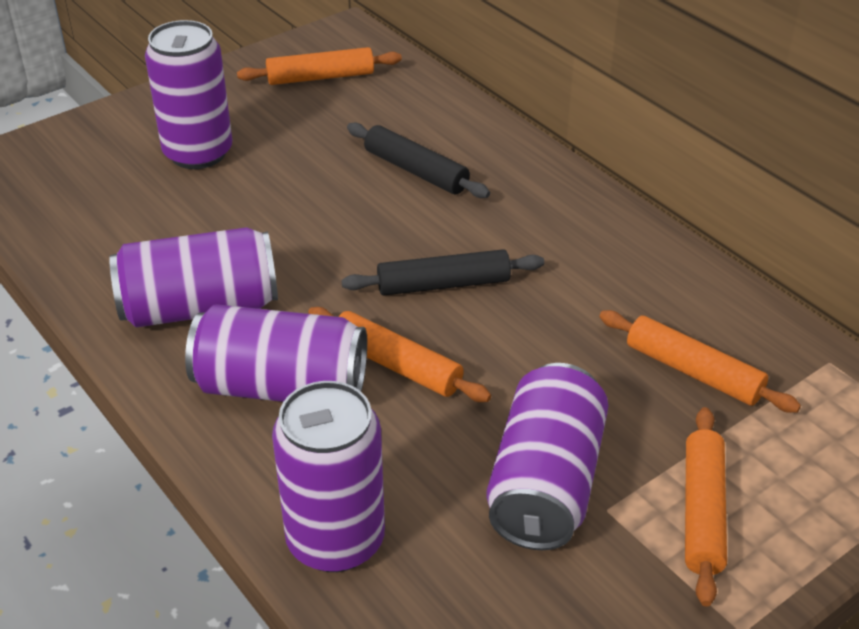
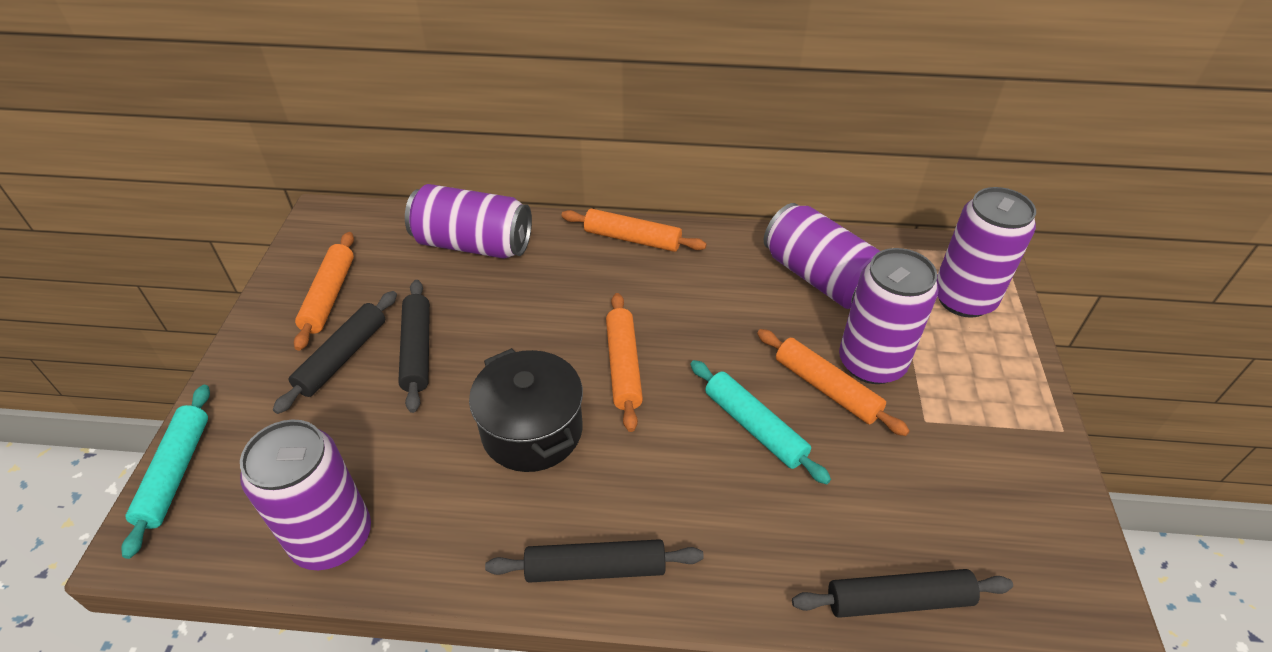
black pot: none = 0 -> [469,348,583,472] = 1
black rolling pin: [341,249,544,295] [347,123,490,198] = 2 -> [273,291,397,414] [398,280,430,413] [485,539,704,583] [792,569,1013,618] = 4
turquoise rolling pin: none = 0 -> [121,385,210,559] [690,360,831,484] = 2

